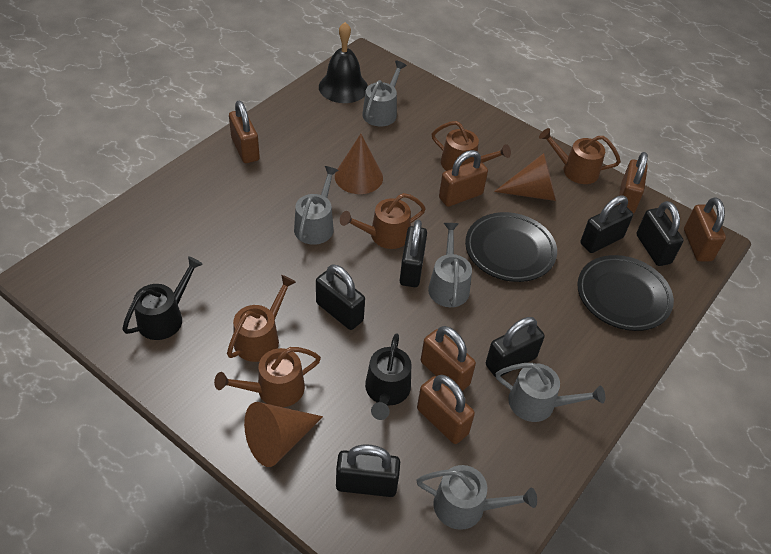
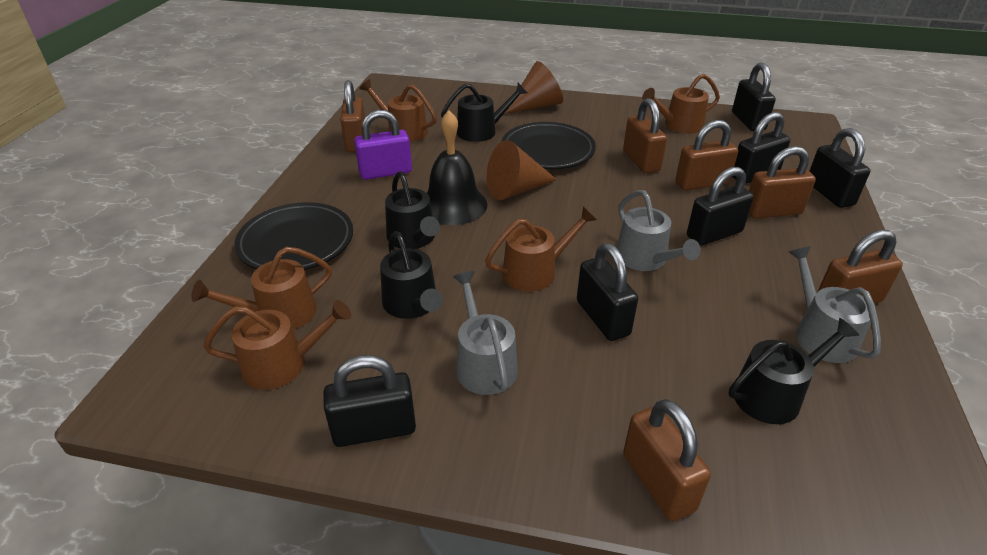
black watering can: [122,256,203,340] [365,334,411,420] = 2 -> [380,231,443,319] [385,171,440,249] [441,83,527,142] [729,318,859,424] = 4
brown cone: [244,402,323,467] [335,134,383,194] [494,153,556,201] = 3 -> [487,140,557,200] [504,61,563,114] = 2
grey watering can: [294,166,338,245] [362,60,407,126] [416,465,537,530] [428,223,472,307] [496,363,605,422] = 5 -> [453,271,518,395] [617,190,701,271] [789,246,881,363] = 3
purple padlock: none = 0 -> [354,110,412,180] = 1

